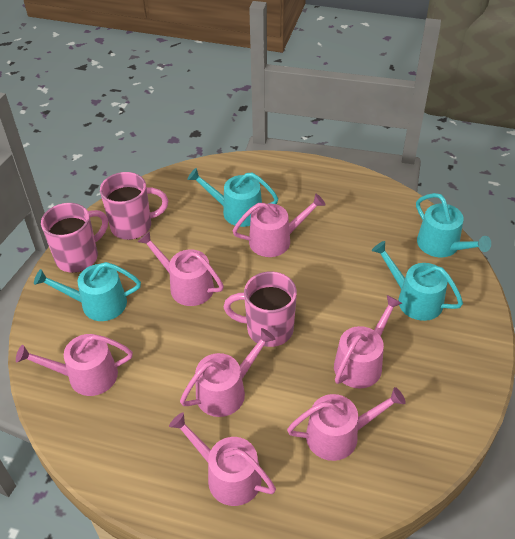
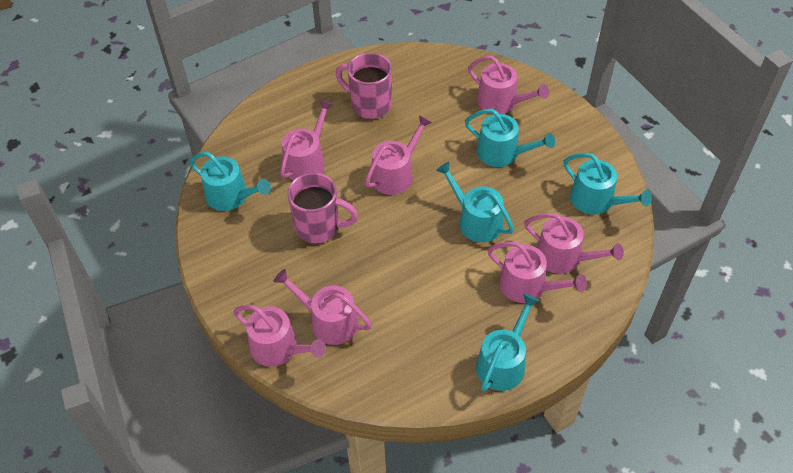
pink mug: [41,203,108,273] [100,172,168,240] [223,272,297,347] = 3 -> [287,173,358,243] [336,53,392,119] = 2
turquoise watering can: [34,262,141,321] [187,168,279,227] [372,241,463,321] [416,193,491,257] = 4 -> [190,152,271,211] [436,162,514,242] [465,109,555,167] [476,294,540,392] [563,153,652,215] = 5

